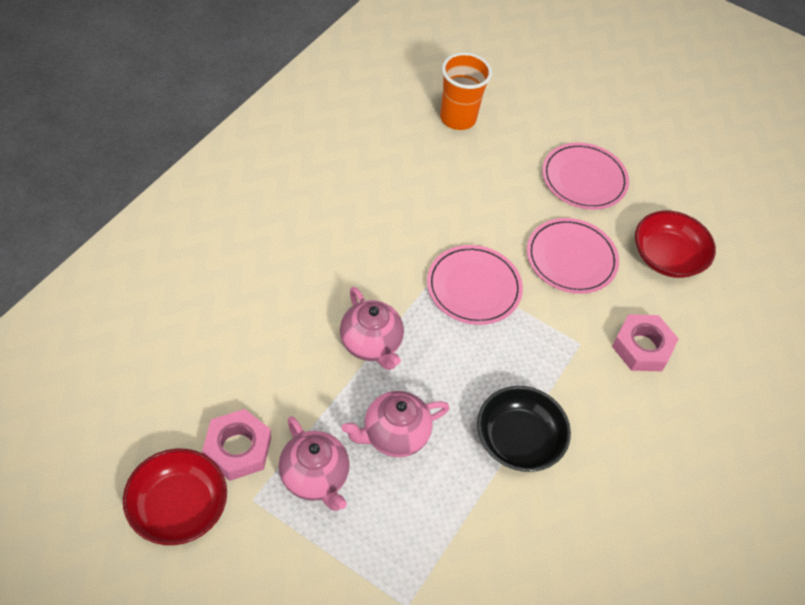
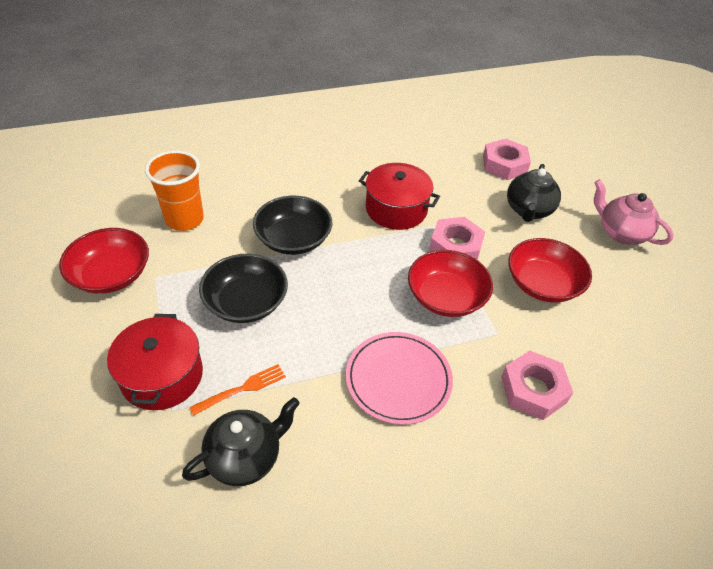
black bowl: [477,386,571,472] = 1 -> [199,254,288,323] [253,196,332,255] = 2
black teapot: none = 0 -> [182,397,300,486] [507,164,561,222] = 2
orange fork: none = 0 -> [189,364,286,416] = 1
pink nut: [202,409,271,481] [612,314,679,371] = 2 -> [429,217,485,260] [483,138,531,180] [501,351,573,420] = 3
pink plate: [427,245,523,325] [527,218,619,294] [542,143,629,210] = 3 -> [346,332,453,425] = 1
pink teapot: [278,416,350,511] [340,287,404,370] [342,391,449,457] = 3 -> [594,179,674,245] = 1
red bowl: [123,448,227,545] [635,211,716,278] = 2 -> [59,228,149,294] [408,250,493,317] [508,238,592,302] = 3
red pot: none = 0 -> [107,314,203,410] [359,163,440,230] = 2

